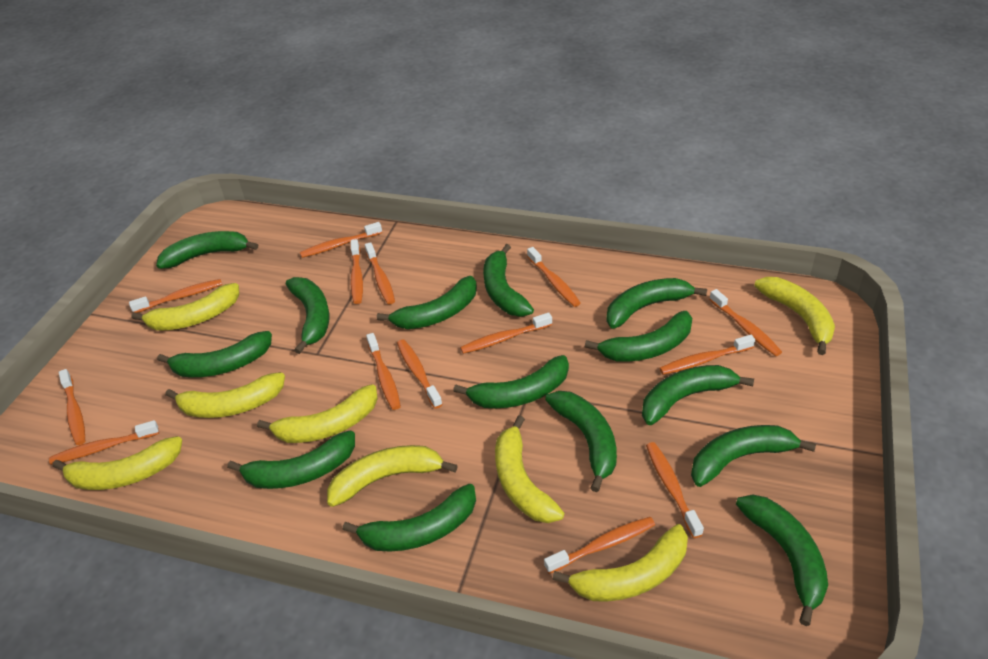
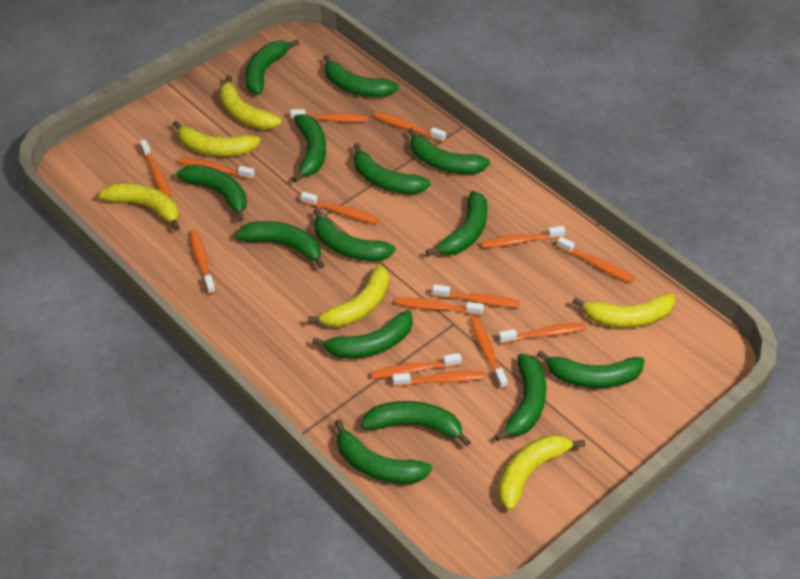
yellow banana: [52,436,182,490] [131,283,239,331] [165,372,285,418] [257,384,378,443] [327,445,458,507] [495,415,564,523] [552,524,688,601] [754,277,835,355] = 8 -> [99,183,180,231] [173,120,260,157] [219,75,282,130] [308,265,389,328] [498,435,585,510] [572,293,675,328] = 6

